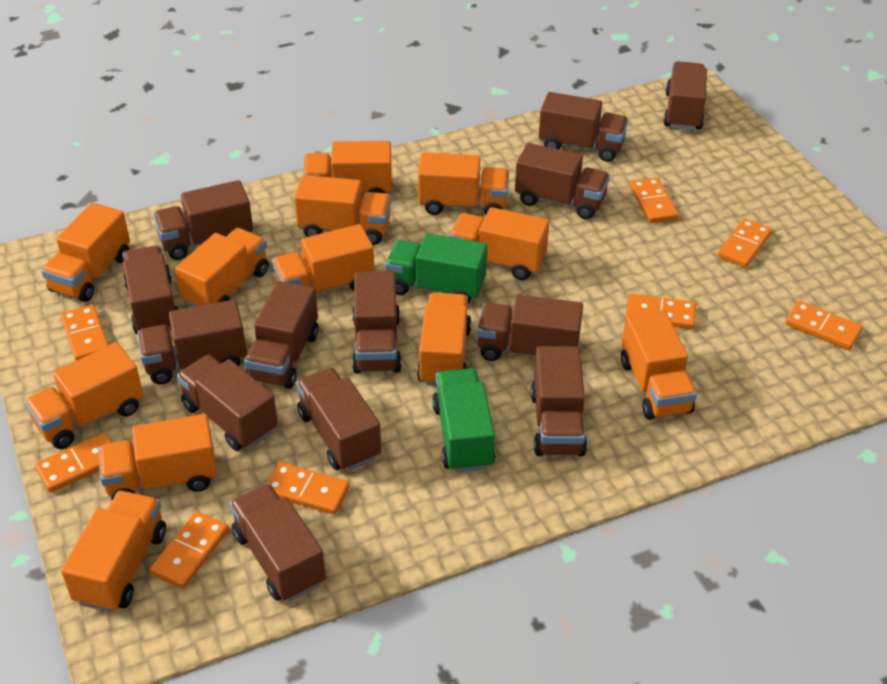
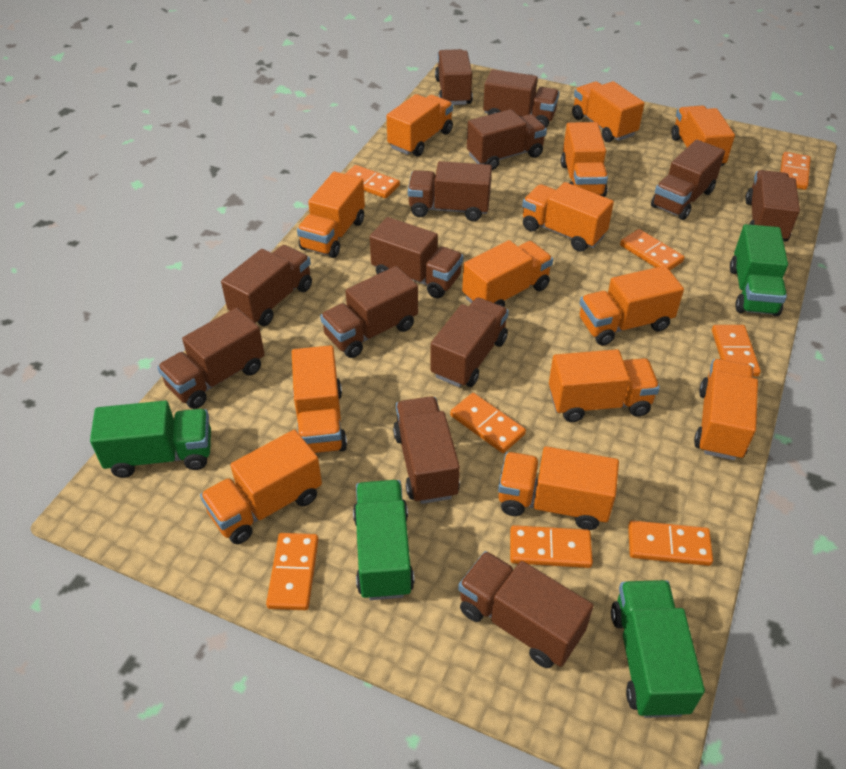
green truck: [386,233,487,304] [432,368,495,472] = 2 -> [90,401,211,478] [353,480,415,600] [611,580,705,718] [730,224,788,316] = 4
orange truck: [24,342,143,449] [41,203,130,302] [61,491,166,612] [98,414,217,500] [175,228,269,307] [272,224,375,293] [294,175,391,245] [303,141,392,194] [417,293,472,386] [418,152,509,215] [449,207,549,280] [621,310,697,420] = 12 -> [200,430,322,544] [292,345,347,453] [297,172,365,258] [387,94,453,157] [462,240,553,307] [498,446,619,530] [522,182,614,252] [549,349,660,422] [561,122,608,197] [572,81,644,142] [580,266,684,345] [671,106,735,166] [694,359,758,460] = 13

